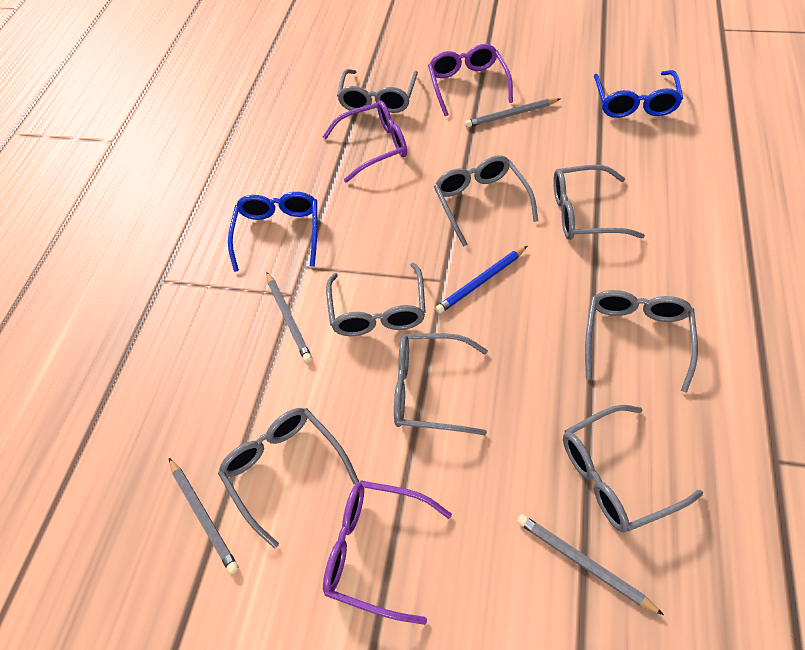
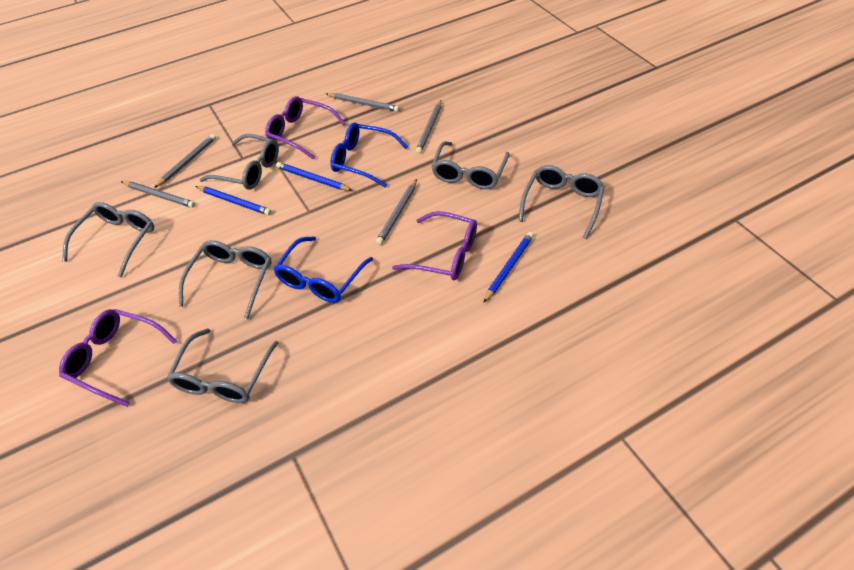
blue pencil: [435,246,527,314] = 1 -> [196,186,272,215] [276,162,353,191] [483,232,534,303] = 3
grey glasses: [218,408,359,549] [326,263,426,336] [337,69,418,113] [394,333,488,435] [434,155,538,247] [553,165,645,240] [563,405,703,533] [585,290,698,393] = 8 -> [62,202,154,277] [166,328,278,403] [179,240,272,319] [199,134,279,190] [431,141,510,189] [518,165,605,239] = 6
grey pencil: [169,458,239,574] [266,272,312,363] [465,98,560,128] [517,514,664,615] = 4 -> [121,181,195,208] [154,134,216,188] [326,93,399,112] [376,179,417,245] [416,100,441,153] = 5

